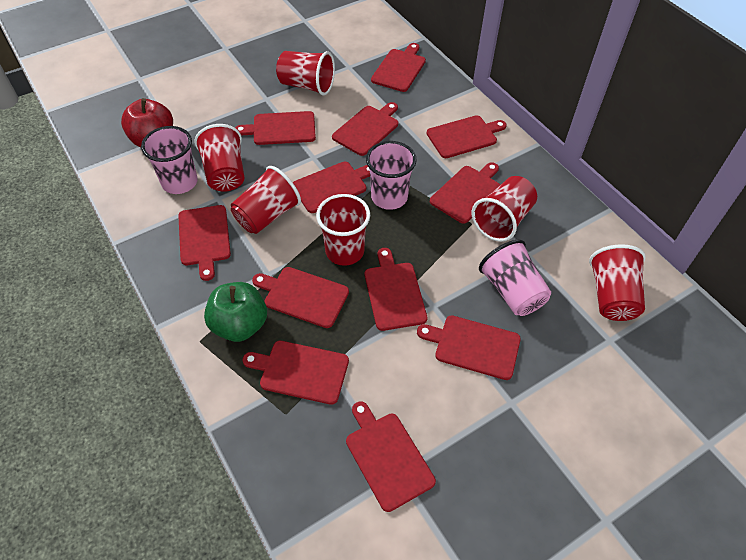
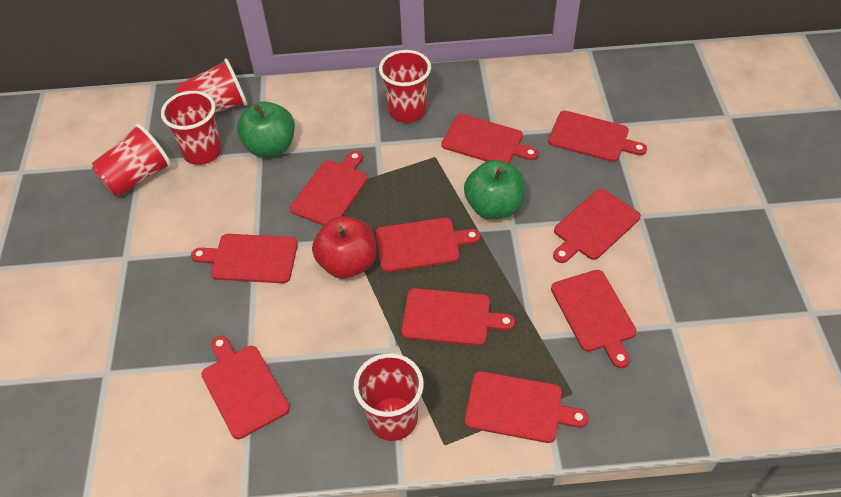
green apple: [204,282,267,342] = 1 -> [237,101,295,158] [464,160,525,220] = 2
pink cup: [141,126,198,194] [366,141,416,210] [479,240,551,316] = 3 -> none = 0
red cup: [194,124,245,192] [231,166,301,234] [276,51,335,95] [316,194,370,266] [472,176,537,242] [589,244,646,321] = 6 -> [91,124,171,197] [161,91,222,165] [176,58,247,113] [354,353,424,441] [379,50,431,123] = 5
red cutting board: [178,205,231,281] [235,111,316,145] [242,341,349,405] [252,267,349,328] [292,162,370,213] [332,102,398,156] [346,401,436,512] [365,248,427,331] [371,43,426,92] [417,315,521,380] [427,115,507,158] [430,162,500,224] = 12 -> [191,234,298,283] [201,336,290,439] [290,151,368,226] [375,218,480,272] [401,288,515,346] [441,114,539,164] [465,371,589,443] [548,111,647,162] [551,270,637,368] [553,189,641,263] = 10

